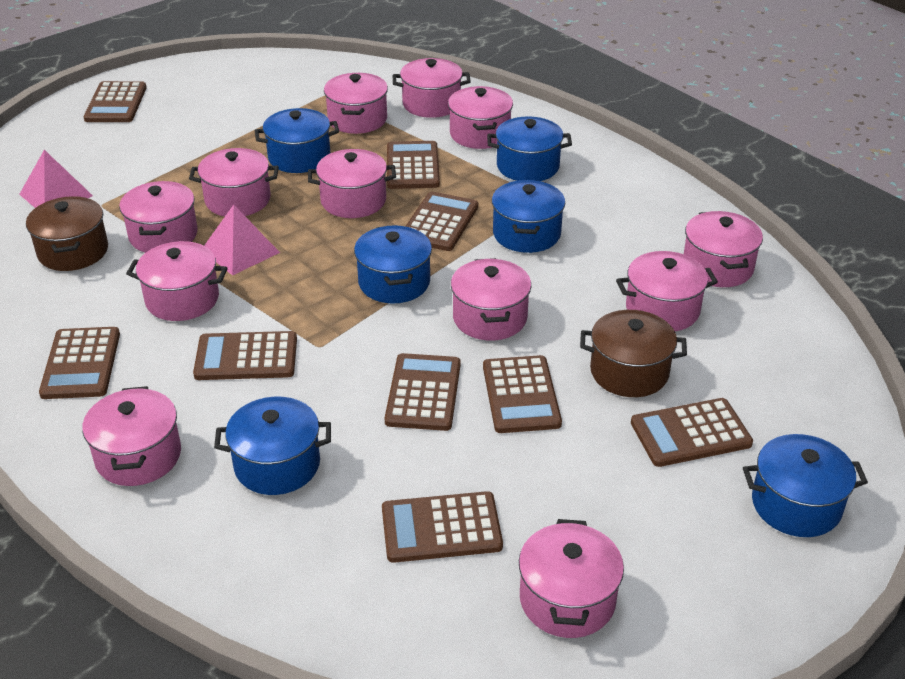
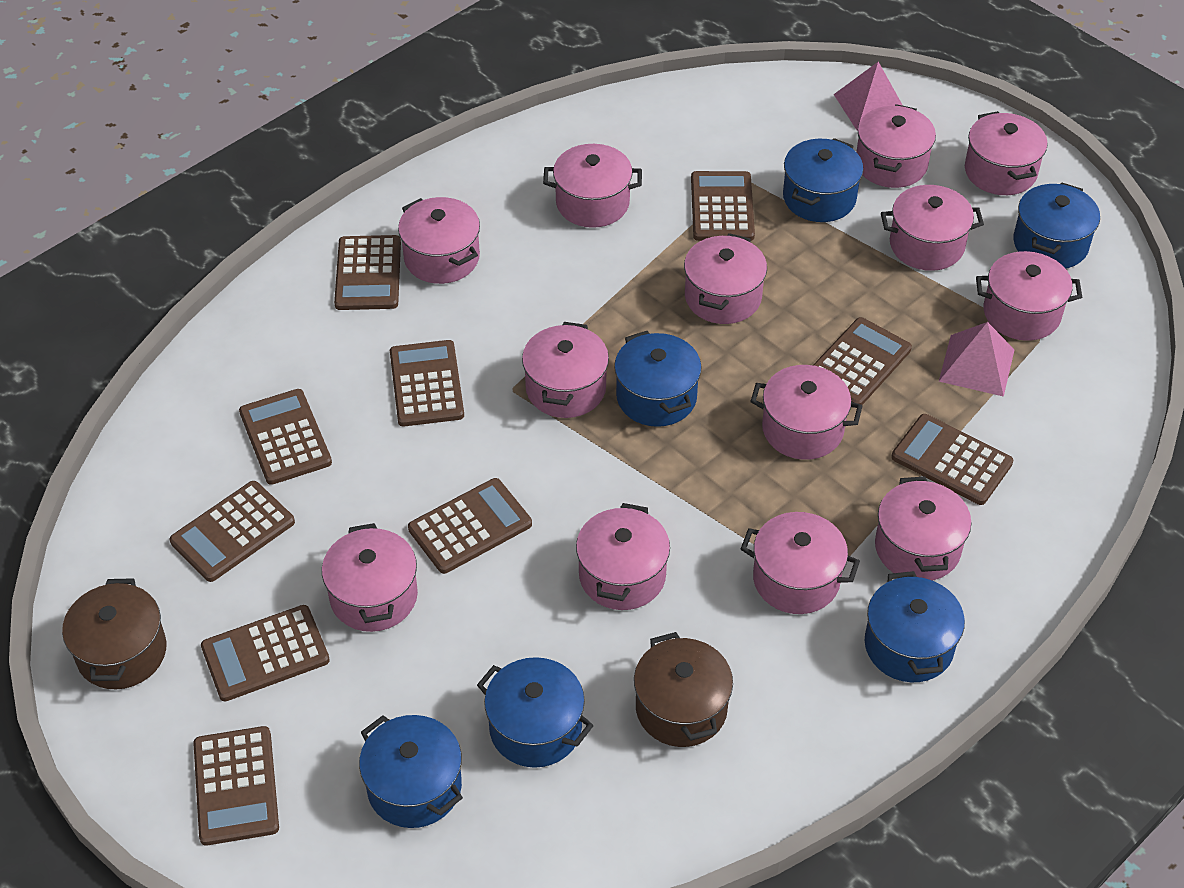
brown calculator: [39,327,120,399] [84,81,147,122] [193,331,297,380] [382,491,503,563] [385,353,461,431] [387,141,440,189] [405,192,478,251] [483,355,562,433] [631,398,753,467] = 9 -> [170,481,295,582] [193,726,279,846] [201,605,330,701] [239,389,332,485] [334,235,401,310] [390,340,464,426] [408,478,532,574] [691,171,755,241] [813,317,912,405] [891,414,1013,505] = 10
pink pot: [82,386,181,486] [119,181,198,253] [126,241,228,321] [189,148,279,216] [308,149,396,218] [324,73,388,134] [393,58,471,118] [448,86,513,149] [451,258,531,340] [519,519,624,638] [616,251,718,331] [684,211,763,287] = 12 -> [322,523,418,632] [398,197,480,284] [522,322,609,418] [543,144,642,228] [576,503,670,610] [684,233,767,324] [741,512,860,614] [750,365,862,460] [856,104,936,188] [875,477,971,581] [881,185,984,271] [965,111,1048,195] [976,251,1082,341] = 13

